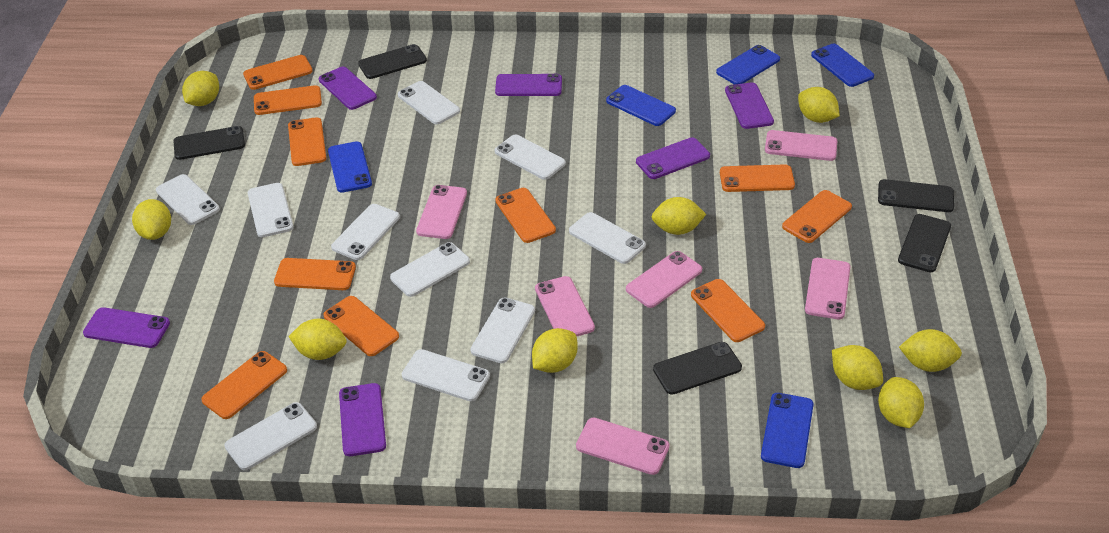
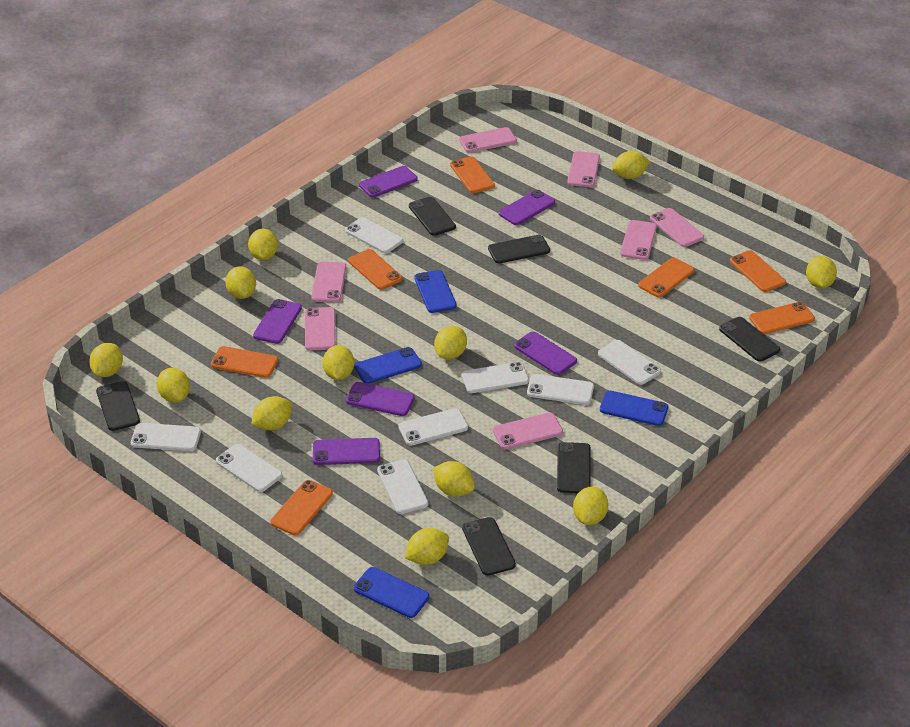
black phone: [173,126,245,160] [358,44,427,79] [653,342,742,395] [878,179,954,212] [898,214,951,272] = 5 -> [96,381,140,431] [409,197,456,236] [462,517,516,576] [488,235,550,263] [557,442,591,493] [719,317,780,362] = 6
blue phone: [328,141,372,193] [606,85,676,126] [716,45,780,84] [761,393,814,468] [811,44,874,87] = 5 -> [354,347,422,384] [354,567,430,618] [414,270,457,313] [600,391,669,426] = 4
orange phone: [201,351,287,419] [243,55,313,90] [254,85,322,115] [274,258,356,290] [288,117,326,166] [324,296,399,356] [495,188,556,243] [691,279,765,342] [720,164,795,192] [782,190,852,243] = 10 -> [211,346,278,378] [271,480,333,535] [348,249,402,290] [450,156,495,193] [638,258,694,298] [730,250,786,292] [749,302,815,334] = 7
pink phone: [416,185,467,239] [535,276,595,336] [576,417,670,475] [626,251,702,308] [765,130,837,161] [805,258,850,319] = 6 -> [305,307,336,351] [311,262,346,302] [459,127,517,153] [493,412,563,449] [567,151,600,187] [620,220,657,260] [650,208,704,247] = 7
white phone: [156,174,220,225] [224,402,317,470] [248,183,294,237] [331,204,400,260] [390,242,470,297] [398,81,460,124] [402,349,490,401] [470,298,535,363] [495,134,566,180] [569,212,646,264] = 10 -> [131,423,201,451] [216,444,283,492] [345,217,403,253] [377,459,428,514] [398,408,468,446] [462,362,529,393] [527,374,594,405] [598,340,661,385] = 8
yellow lemon: [132,199,171,240] [182,71,219,106] [288,319,347,360] [532,328,578,373] [652,197,706,235] [798,87,840,123] [832,345,883,390] [878,377,924,428] [899,329,962,372] = 9 -> [89,343,123,377] [157,368,190,402] [225,266,256,299] [248,229,278,260] [251,396,292,430] [322,345,354,380] [405,528,449,565] [433,461,474,497] [434,326,467,359] [573,487,608,525] [612,151,650,179] [806,256,837,288] = 12

